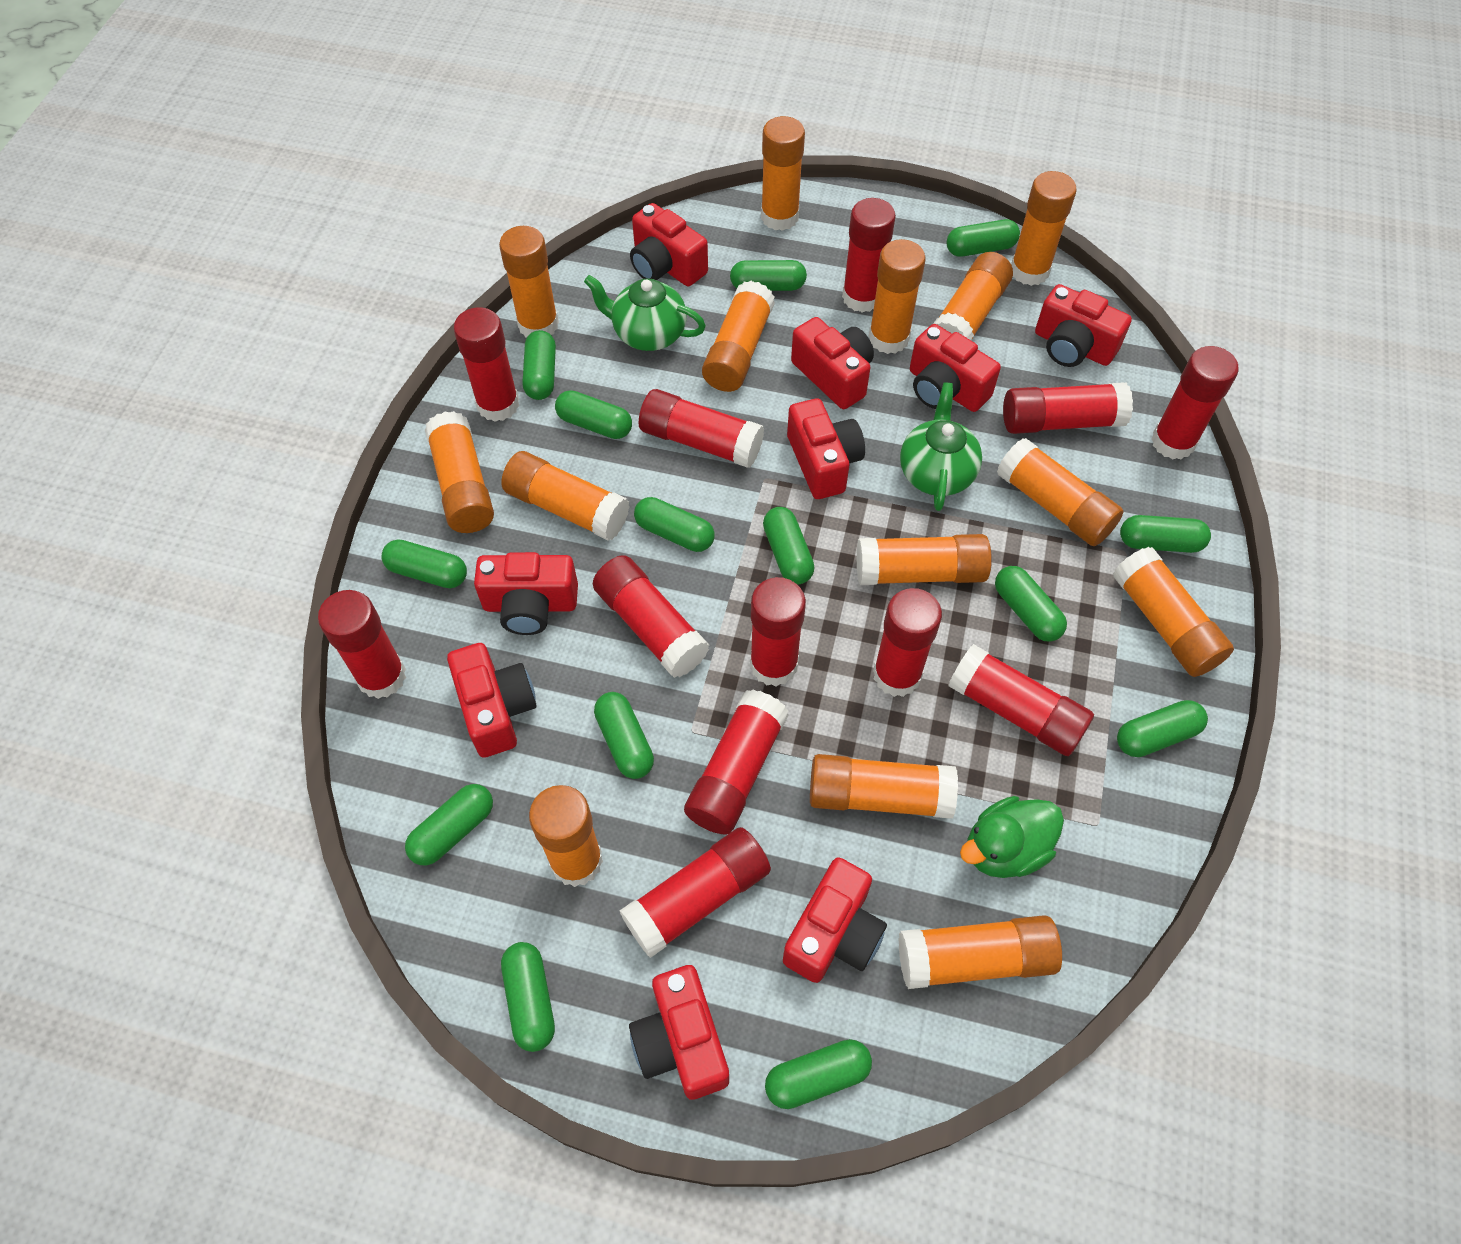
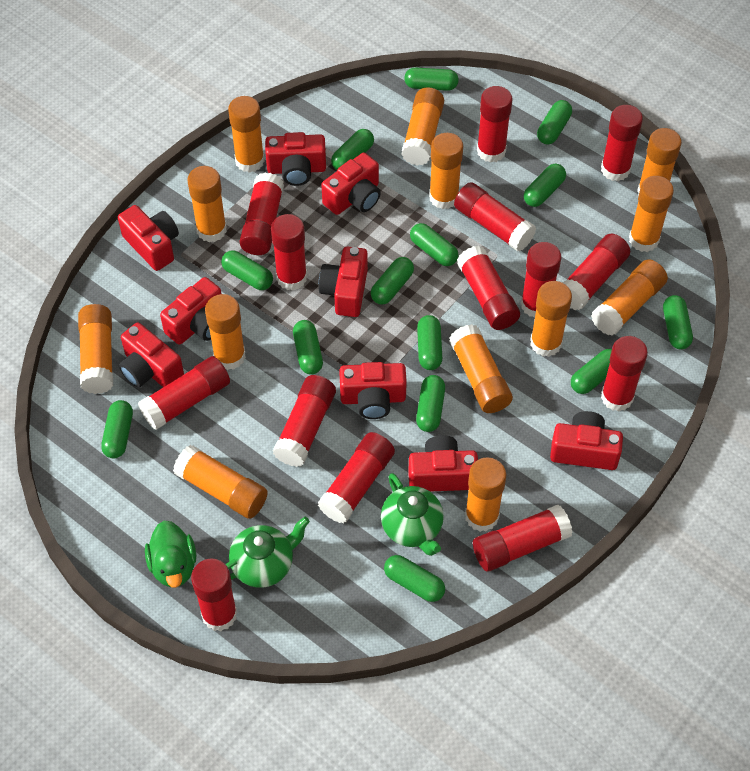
orange glue stick: [425,411,494,533] [499,226,559,338] [501,451,629,541] [529,785,603,887] [702,281,775,392] [761,116,805,231] [810,754,958,819] [856,534,992,585] [869,239,926,354] [898,915,1062,989] [933,252,1013,341] [997,438,1124,546] [1011,171,1077,286] [1113,547,1234,677] = 14 -> [78,304,113,394] [173,445,268,519] [187,166,227,242] [205,294,246,370] [228,96,265,173] [401,87,444,166] [429,133,463,209] [449,324,513,413] [465,457,507,532] [530,281,572,357] [591,259,668,336] [629,176,674,252] [637,128,682,196] = 13
red glue stick: [318,590,406,699] [454,307,519,422] [593,555,709,678] [620,827,771,958] [639,389,764,468] [684,689,789,835] [750,577,806,686] [842,198,896,313] [873,588,942,697] [948,644,1094,756] [1003,382,1133,434] [1151,346,1238,460] = 12 -> [138,356,230,430] [191,558,237,631] [239,172,284,255] [271,214,307,291] [273,375,336,467] [318,432,395,523] [454,182,536,252] [457,246,520,330] [473,505,573,572] [477,86,513,163] [521,242,561,318] [563,234,630,310] [601,105,643,181] [601,336,648,411] = 14

